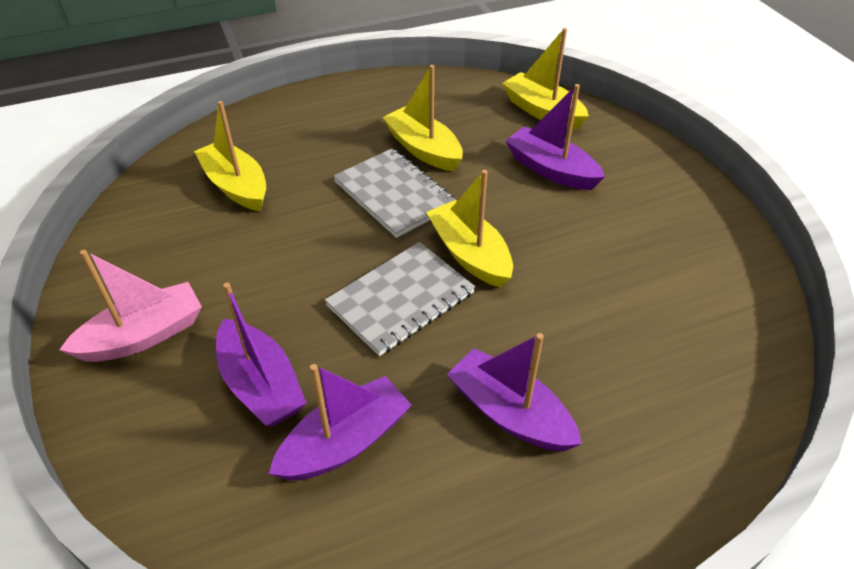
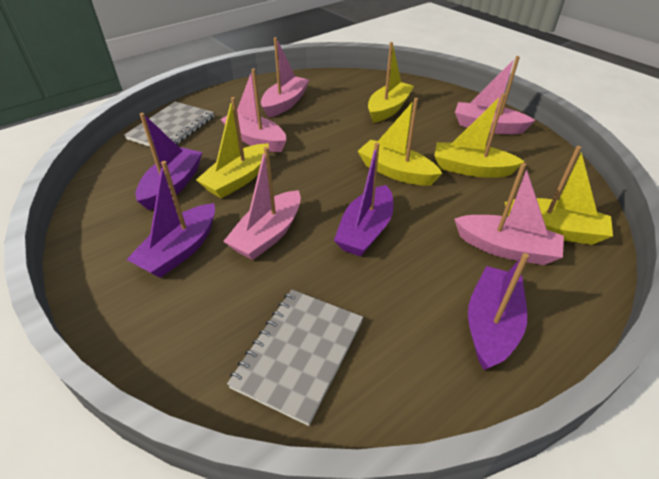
pink boat: [59,250,202,362] = 1 -> [220,69,286,152] [223,147,301,260] [261,37,309,118] [454,163,564,265] [455,56,536,134] = 5
yellow boat: [194,101,266,211] [382,65,463,171] [426,170,513,288] [502,28,589,130] = 4 -> [196,97,269,198] [357,98,443,186] [368,42,414,123] [435,93,525,178] [504,146,613,245] = 5

